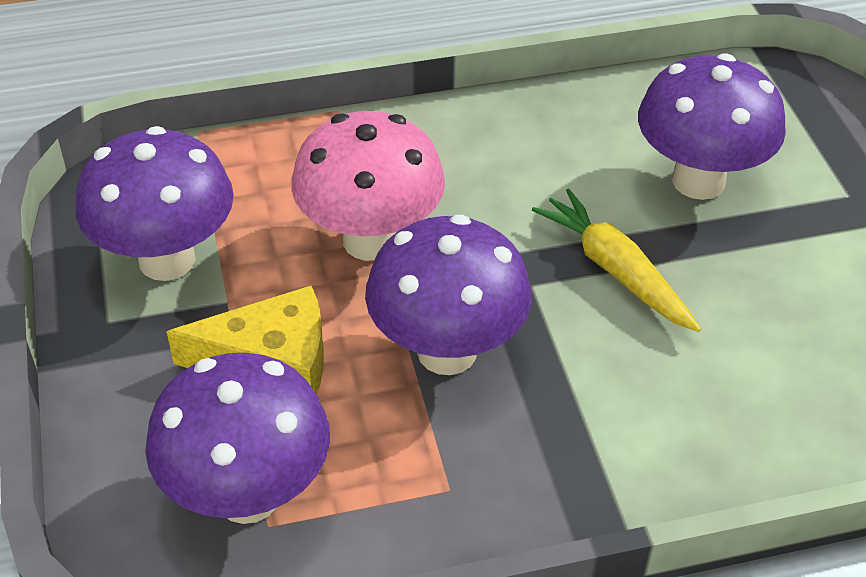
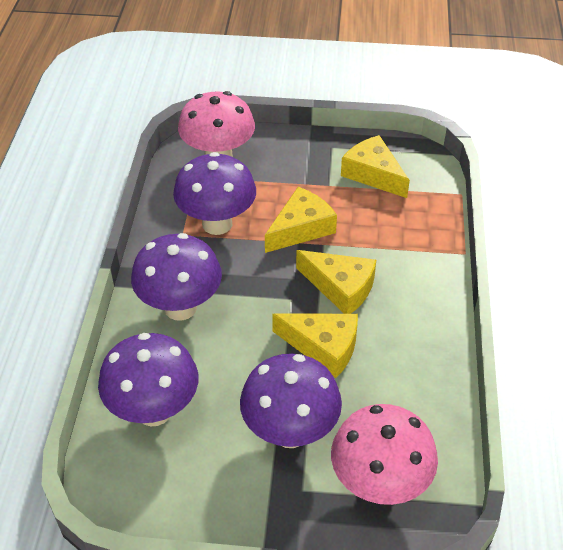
pink mushroom: [291,111,445,261] = 1 -> [178,91,255,157] [331,404,438,505] = 2
yellow carrot: [532,189,701,332] = 1 -> none = 0
yellow cheese: [167,286,324,394] = 1 -> [265,187,337,253] [272,313,358,378] [296,250,376,314] [341,135,410,198] = 4

